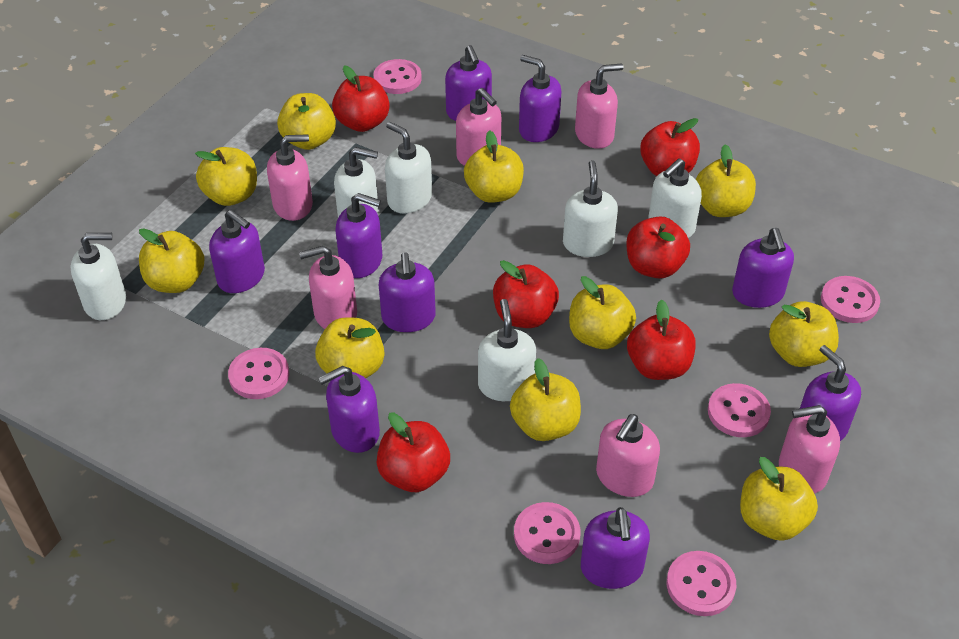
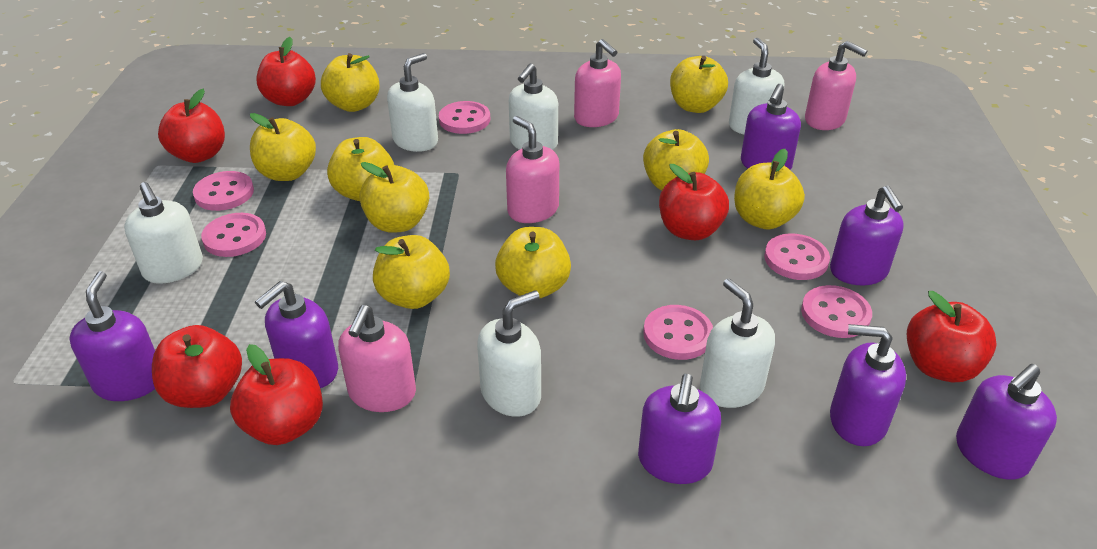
pink soap dispenser: [267,134,313,221] [299,246,357,329] [456,88,501,166] [575,63,623,149] [596,414,660,497] [779,405,840,494] = 6 -> [338,305,416,412] [506,116,559,223] [574,39,621,127] [805,41,868,130] = 4
purple soap dispenser: [209,210,265,293] [318,366,380,453] [335,193,382,278] [379,252,436,332] [445,45,492,121] [519,55,561,142] [581,507,650,589] [732,228,794,308] [800,345,861,441] = 9 -> [69,271,155,401] [255,281,338,388] [638,374,721,484] [741,84,801,170] [830,185,904,285] [830,324,906,446] [956,364,1057,480] = 7
yellow apple: [139,228,205,293] [195,147,257,206] [277,93,336,150] [315,318,384,378] [464,130,524,203] [510,358,581,441] [569,276,636,349] [696,144,756,217] [740,457,818,541] [769,301,839,367] = 10 -> [250,113,316,181] [321,53,380,112] [327,137,394,201] [359,162,429,233] [373,235,450,309] [495,227,571,299] [643,129,709,191] [670,56,728,113] [734,149,805,229] = 9

